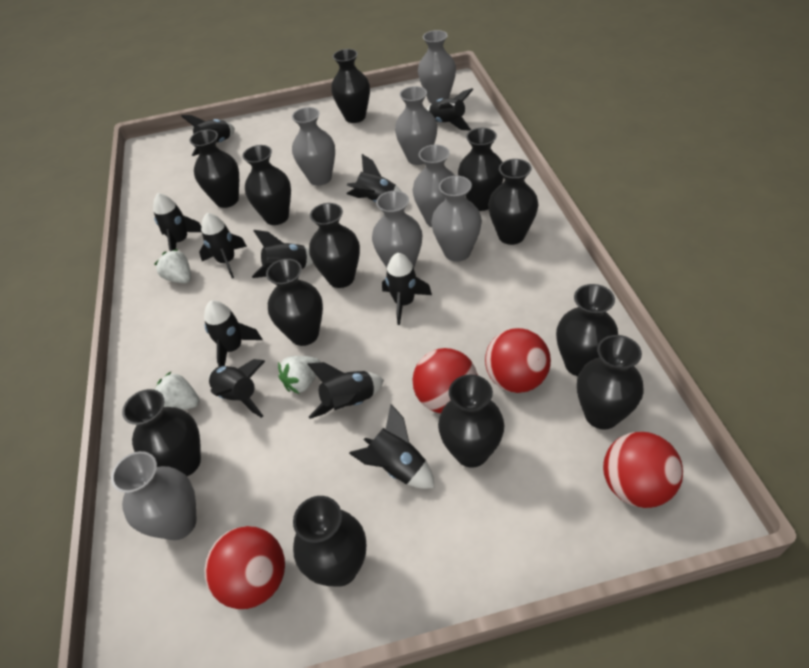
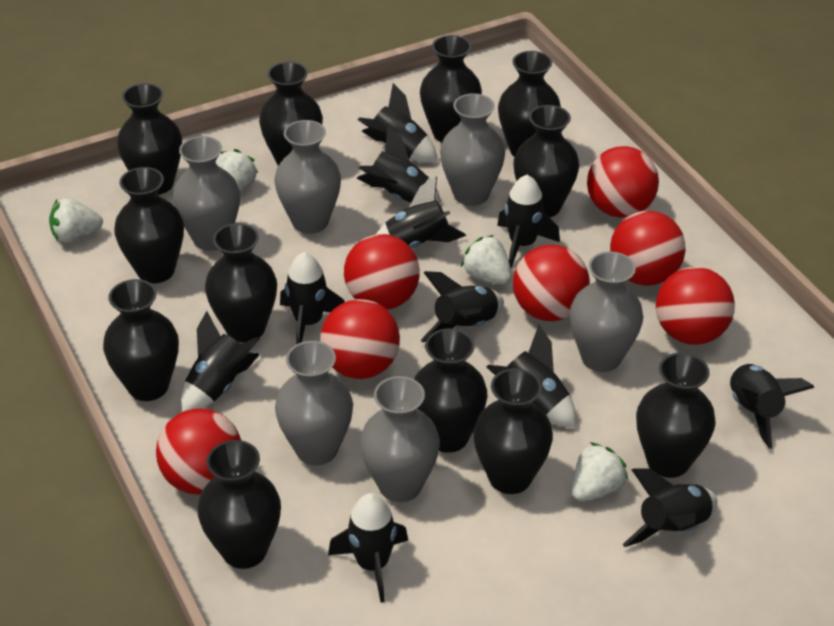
grey vase: [111,451,197,540] [292,107,335,186] [372,191,422,268] [395,86,437,165] [412,145,455,227] [418,30,456,104] [431,176,482,262] = 7 -> [173,136,240,251] [274,120,341,234] [275,341,353,465] [360,376,440,502] [440,93,505,206] [570,251,643,372] = 6
red ball: [204,526,285,609] [412,348,478,413] [485,328,551,393] [603,432,683,508] = 4 -> [156,408,241,494] [320,299,400,379] [344,234,420,310] [513,245,590,321] [587,146,659,218] [610,211,686,286] [656,267,735,345] = 7
white strawberry: [154,249,191,283] [155,372,200,410] [278,356,321,394] = 3 -> [49,198,103,243] [216,149,258,191] [461,235,512,285] [572,442,628,502] = 4

